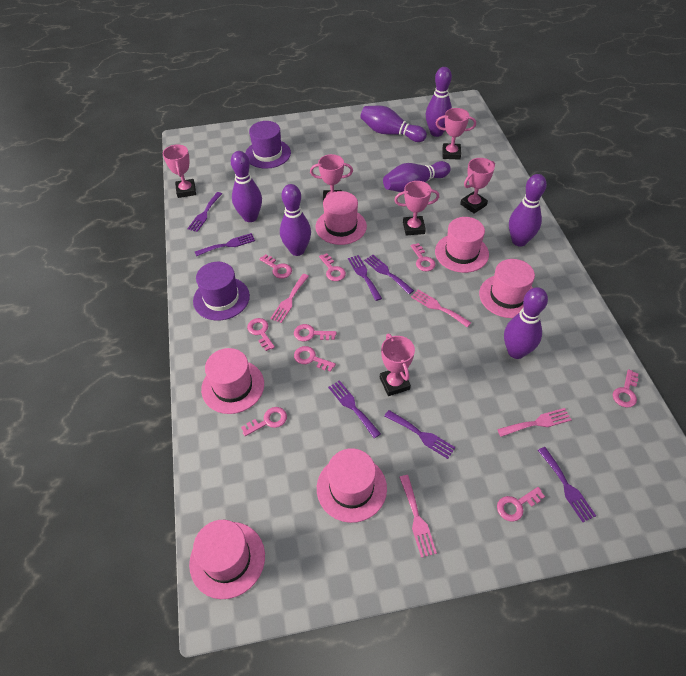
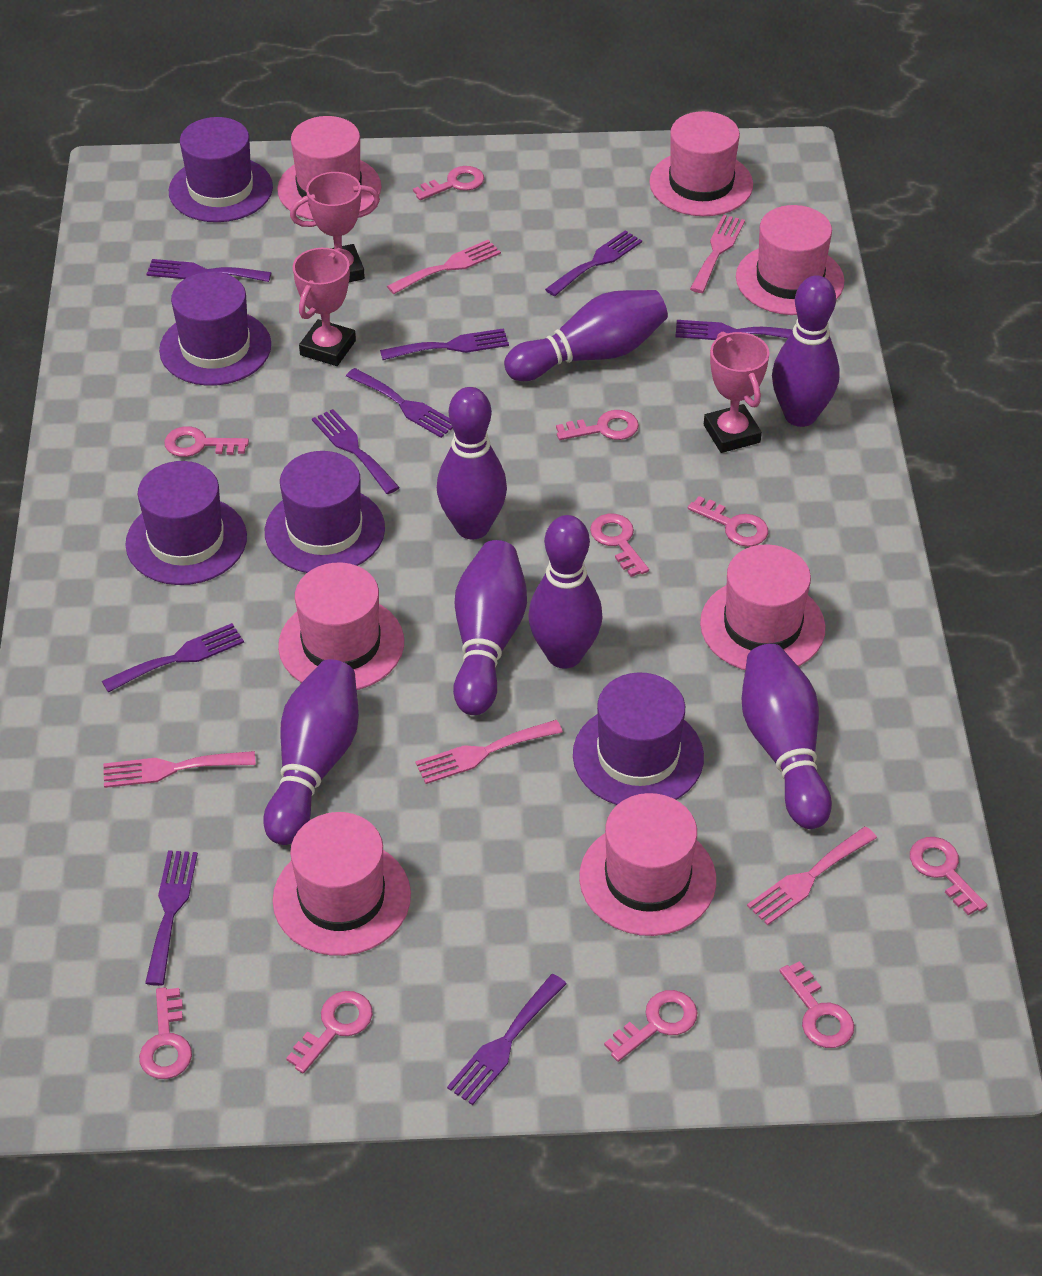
pink fork: [270,274,309,323] [399,475,437,558] [411,290,471,327] [497,408,572,437] = 4 -> [103,751,256,788] [387,240,501,294] [415,720,563,784] [690,215,745,293] [747,826,877,925] = 5
pink hat: [189,520,265,599] [201,348,264,414] [315,191,367,245] [317,448,387,523] [435,217,489,273] [479,259,535,318] = 6 -> [273,812,411,956] [277,116,381,220] [278,563,404,690] [579,793,716,936] [649,111,753,216] [700,544,826,670] [736,205,845,315] = 7
pink key: [241,407,287,436] [247,318,275,351] [259,254,292,279] [294,324,337,341] [294,346,336,372] [319,253,346,281] [410,243,436,271] [497,487,545,522] [613,369,639,408] = 9 -> [139,987,192,1079] [164,426,249,457] [286,991,373,1073] [413,166,484,200] [556,410,639,440] [590,514,649,577] [604,990,697,1062] [688,496,768,547] [779,961,854,1048] [910,837,987,916] = 10
pink trophy: [163,145,196,198] [310,154,353,201] [380,334,415,396] [394,181,439,235] [436,108,476,160] [460,158,495,214] = 6 -> [290,172,380,282] [293,248,356,366] [704,331,770,453] = 3
purple fork: [187,192,222,232] [195,233,255,256] [328,380,381,438] [348,255,382,301] [364,255,414,294] [385,410,456,459] [538,447,596,522] = 7 -> [102,623,244,693] [145,850,198,986] [146,259,272,282] [312,409,400,494] [346,368,453,438] [380,328,509,360] [447,974,567,1105] [545,230,642,296] [675,320,793,340] = 9
purple hat: [193,262,250,321] [245,121,291,169] = 2 -> [125,461,247,585] [159,272,271,386] [169,117,273,222] [265,451,385,573] [573,672,704,805] = 5

